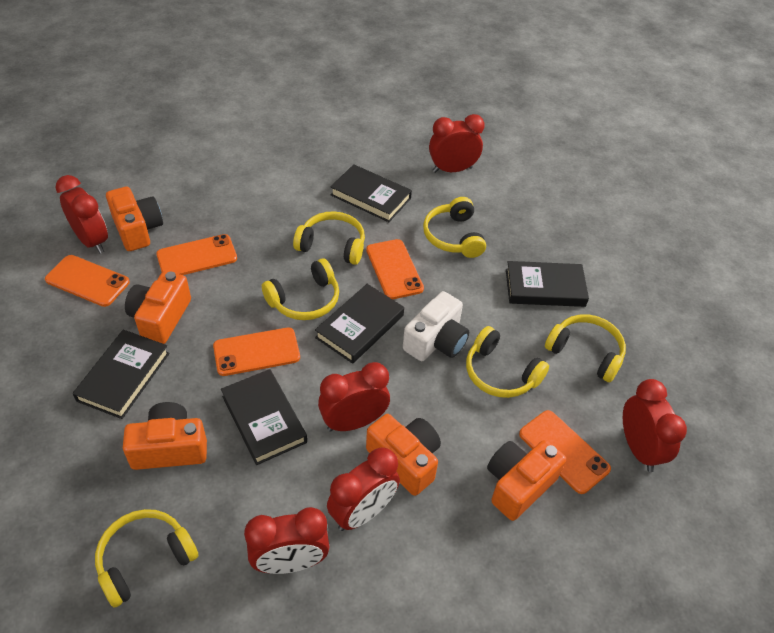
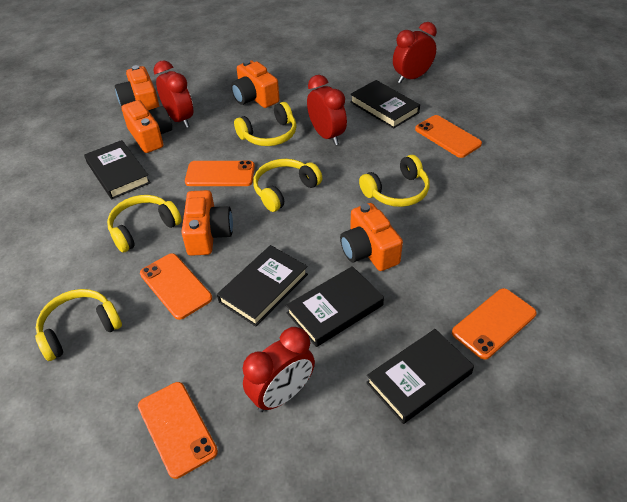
red clock: [55,175,108,254] [244,507,330,574] [318,362,390,432] [327,447,400,531] [429,114,485,173] [623,379,687,472] = 6 -> [153,60,193,128] [243,327,315,412] [307,75,347,145] [393,22,437,83] = 4
white camera: [403,291,469,361] = 1 -> none = 0
yellow headphones: [95,509,198,607] [262,259,339,320] [293,211,365,265] [423,197,486,258] [466,326,549,398] [545,314,626,382] = 6 -> [35,289,122,361] [107,195,182,253] [234,102,297,146] [253,159,322,212] [359,155,429,207] = 5

